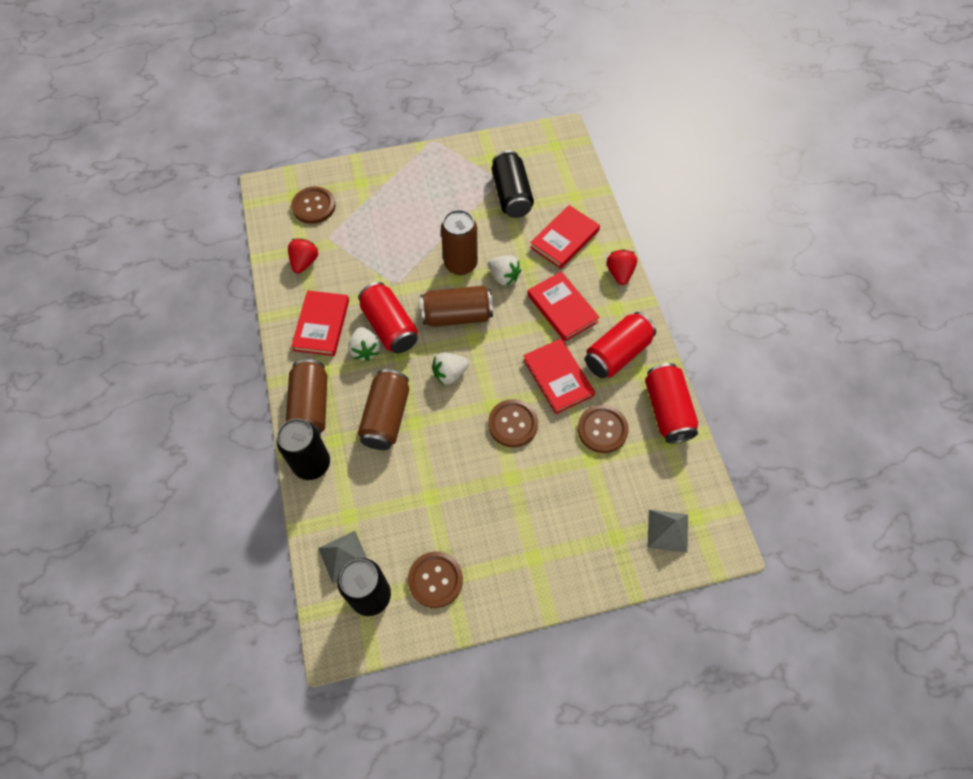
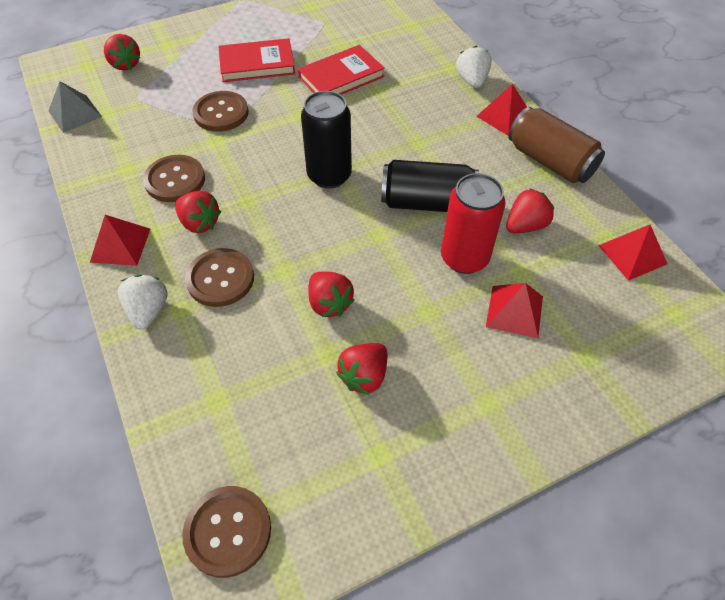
black can: [276,419,330,480] [338,558,391,616] [492,150,534,218] = 3 -> [301,91,352,189] [381,160,479,212] = 2
brown can: [286,359,327,435] [358,369,409,450] [420,286,493,327] [441,210,478,275] = 4 -> [508,107,605,183] = 1
grey pyramid: [318,531,367,584] [647,510,688,553] = 2 -> [49,81,102,133] = 1
red book: [291,290,349,356] [523,339,595,414] [527,271,600,342] [530,205,600,269] = 4 -> [218,38,295,82] [298,45,385,95] = 2
red can: [358,282,418,354] [585,312,656,378] [645,363,698,444] = 3 -> [441,173,505,274] = 1
red pyramid: none = 0 -> [90,215,150,266] [476,84,527,136] [486,283,543,338] [598,225,667,281] = 4
red strawberry: [288,238,318,273] [607,249,637,285] = 2 -> [104,34,141,70] [175,191,221,233] [308,272,355,317] [336,343,388,395] [506,188,554,233] = 5
white strawberry: [348,327,380,361] [432,353,469,385] [488,255,521,286] = 3 -> [118,275,168,330] [456,46,492,88] = 2

